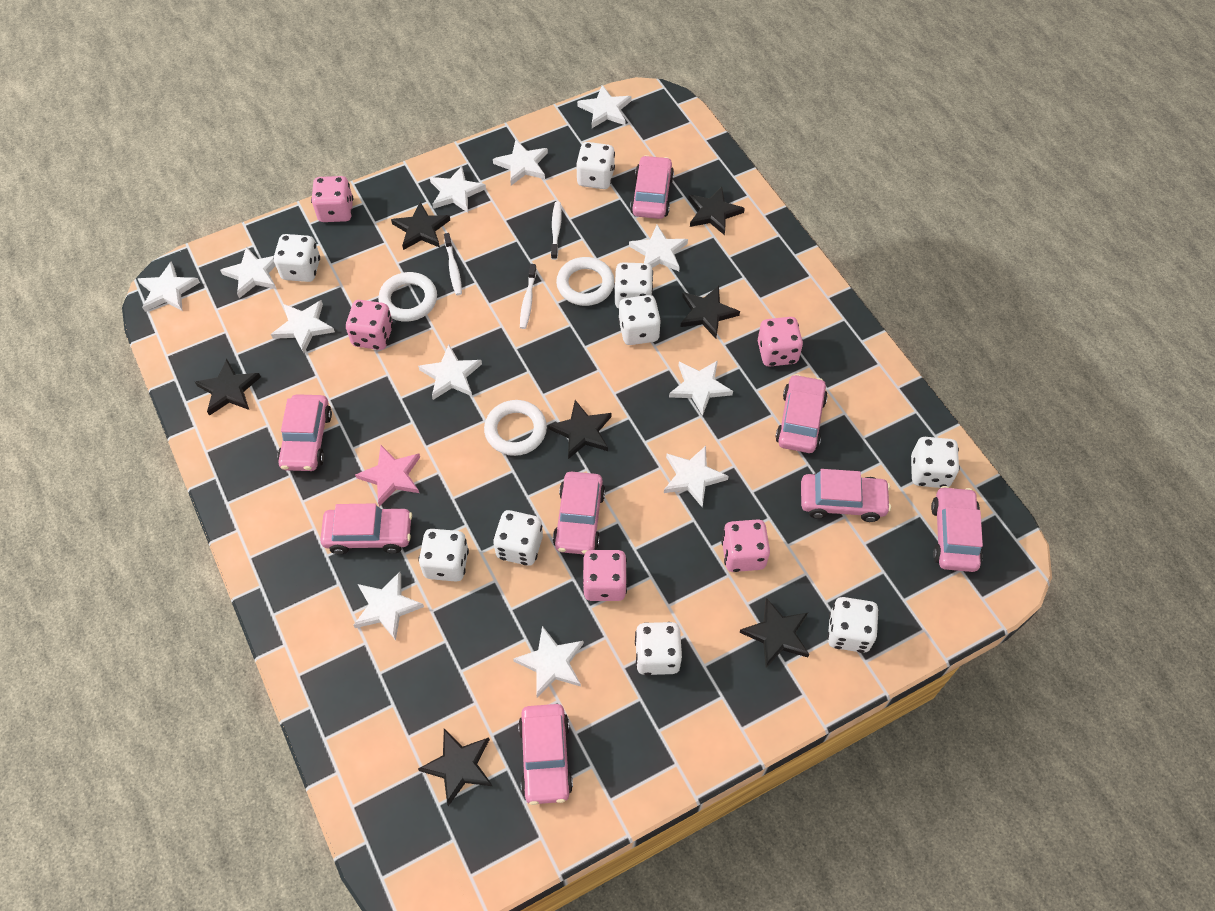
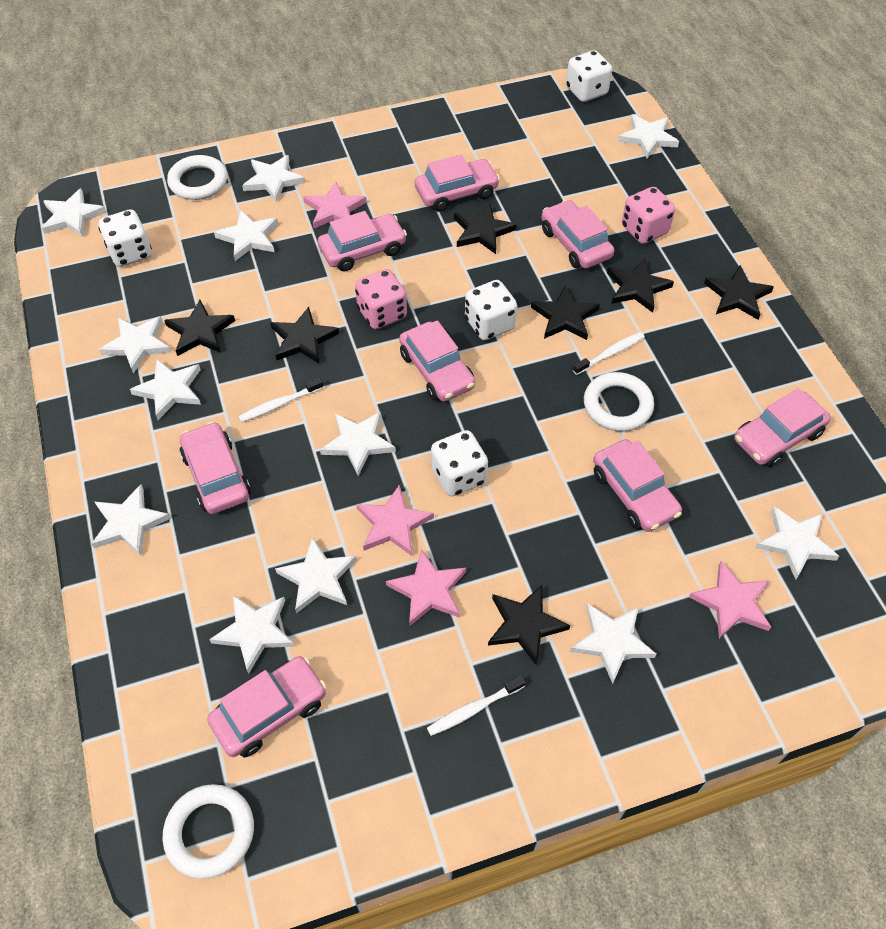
pink dice: [311,176,353,222] [346,300,393,350] [582,550,627,601] [721,519,770,572] [758,317,803,367] = 5 -> [355,269,407,329] [622,187,675,244] = 2
pink star: [355,445,420,507] = 1 -> [303,182,367,229] [356,485,434,556] [386,549,466,626] [689,561,771,639] = 4
white dice: [273,234,320,282] [418,529,469,582] [493,510,543,566] [576,142,615,189] [614,262,653,309] [618,295,661,345] [635,622,682,676] [827,597,879,653] [911,437,960,488] = 9 -> [98,209,152,267] [431,430,488,496] [465,280,517,340] [566,50,612,102] = 4

